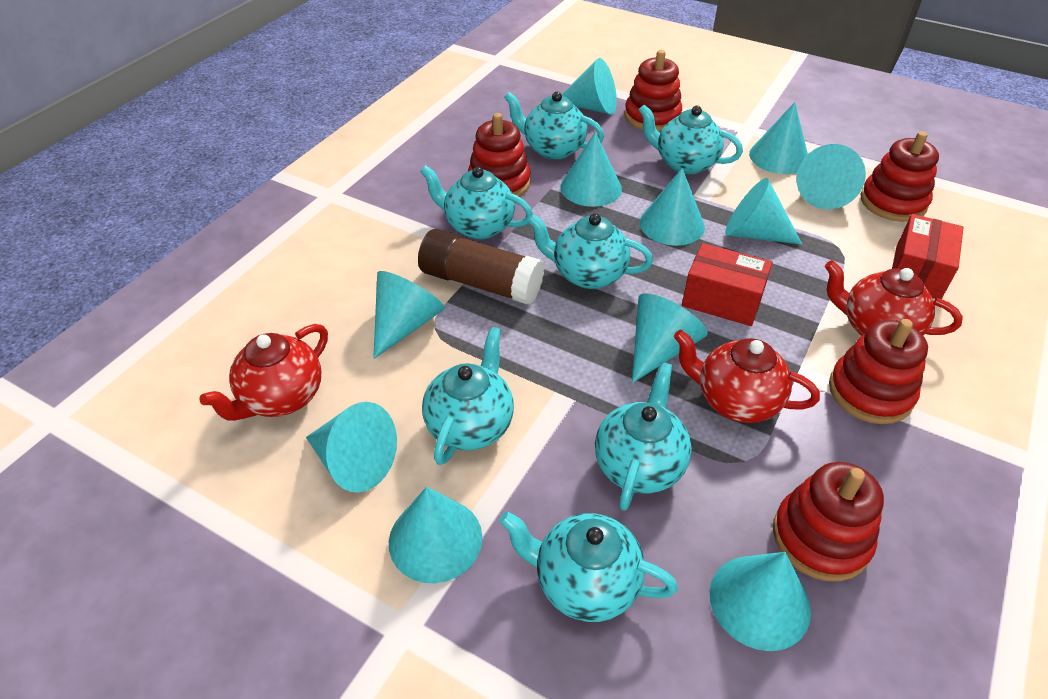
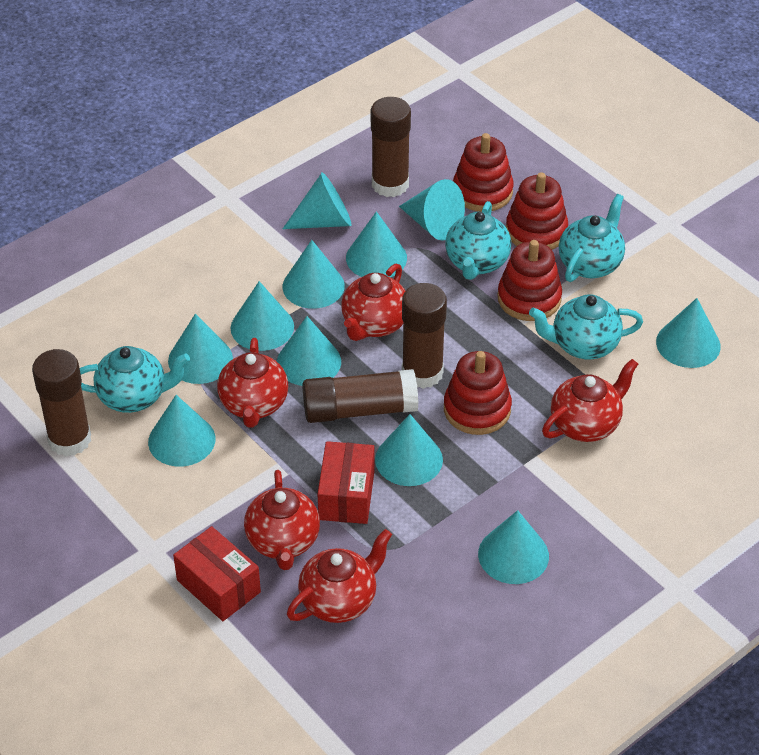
brown glue stick: [418,229,544,305] = 1 -> [32,349,91,456] [303,369,418,423] [371,97,411,197] [402,283,447,389] = 4
red stacking toy: [468,113,531,197] [625,50,682,132] [773,462,884,582] [829,319,928,424] [861,131,939,222] = 5 -> [444,351,512,435] [453,133,514,212] [497,240,562,321] [506,172,568,250] = 4
red teapot: [200,324,328,421] [674,330,820,423] [825,260,963,336] = 3 -> [217,338,288,428] [244,470,320,570] [287,529,392,623] [341,264,405,341] [542,359,638,442] = 5
turquoise teapot: [420,165,533,239] [422,327,514,465] [499,511,678,622] [504,92,604,160] [527,214,653,289] [595,362,692,511] [639,105,743,175] = 7 -> [80,346,190,413] [445,201,511,280] [529,294,643,360] [559,194,625,282] = 4

